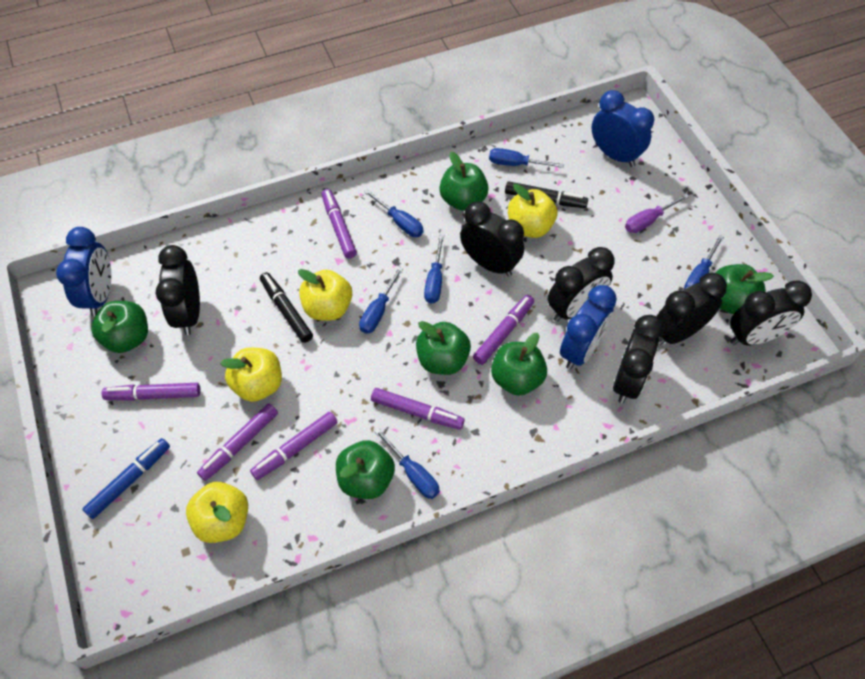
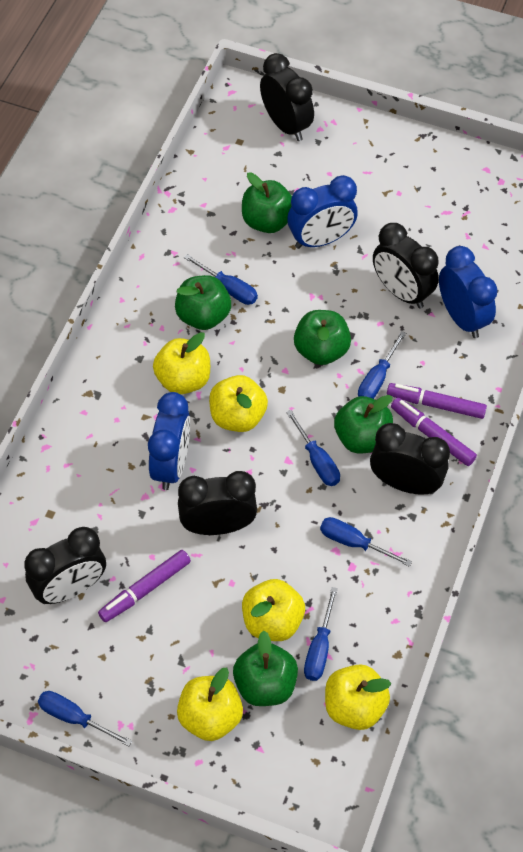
black clock: [156,245,200,335] [460,201,524,277] [548,247,615,322] [613,315,664,403] [656,273,727,346] [730,280,812,345] = 6 -> [24,527,106,604] [178,471,257,535] [260,53,314,141] [370,423,450,495] [373,223,439,309] = 5
black marker: [260,272,313,343] [505,181,588,208] = 2 -> none = 0
blue marker: [83,438,170,519] = 1 -> none = 0
green apple: [91,301,148,353] [336,440,395,499] [416,321,471,375] [439,152,488,211] [491,333,547,396] [716,264,774,314] = 6 -> [175,275,231,330] [233,631,298,706] [242,172,292,233] [294,310,351,365] [334,395,393,453] = 5
purple marker: [102,383,200,401] [197,404,278,481] [250,412,338,480] [321,189,357,259] [371,388,465,430] [473,295,534,365] = 6 -> [98,550,191,622] [387,383,487,419] [391,398,477,466] = 3
purple screwdriver: [625,193,690,233] = 1 -> none = 0
yellow apple: [186,482,248,543] [220,347,282,402] [298,269,352,321] [508,184,558,238] = 4 -> [153,332,210,394] [177,668,243,741] [209,375,268,432] [242,579,305,641] [325,664,392,730] = 5

